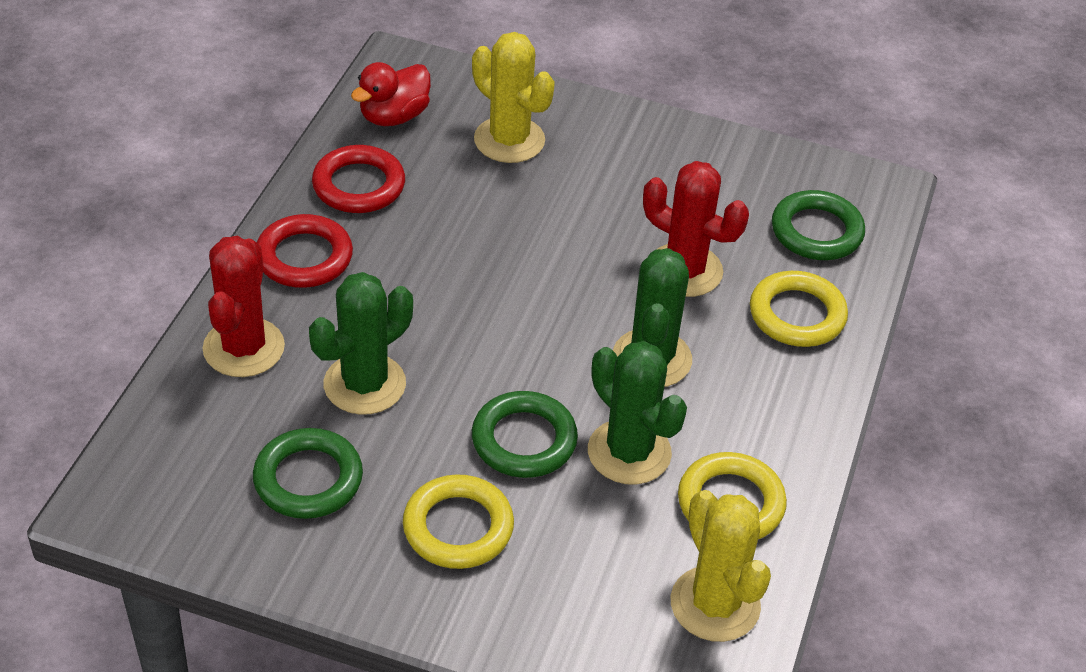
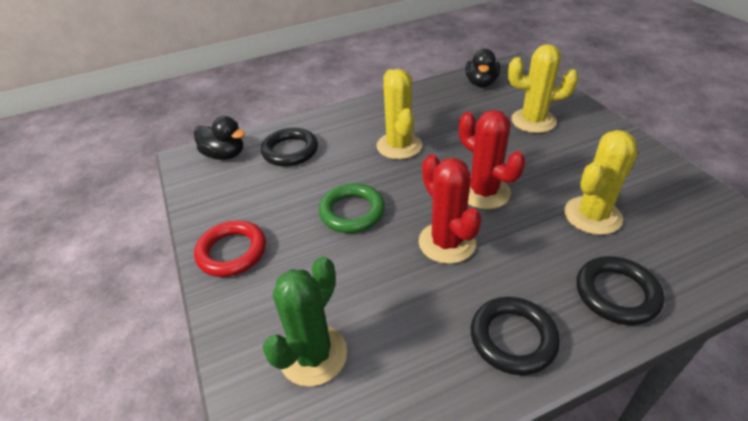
black duck: none = 0 -> [194,116,245,160] [466,49,500,87] = 2
black ring: none = 0 -> [261,128,318,167] [471,297,560,375] [576,256,665,325] = 3
green cactus: [309,272,413,415] [588,341,687,485] [613,248,692,387] = 3 -> [262,256,347,386] = 1
green ring: [253,428,363,519] [472,391,578,478] [772,190,865,260] = 3 -> [319,183,385,233] = 1
red duck: [351,62,431,126] = 1 -> none = 0
red ring: [257,214,353,288] [312,145,405,213] = 2 -> [194,220,266,277] = 1
yellow cactus: [472,32,555,163] [670,490,771,642] = 2 -> [377,69,422,159] [508,44,578,133] [564,130,638,235] = 3
yellow ring: [403,474,514,569] [678,452,787,539] [750,271,848,347] = 3 -> none = 0

